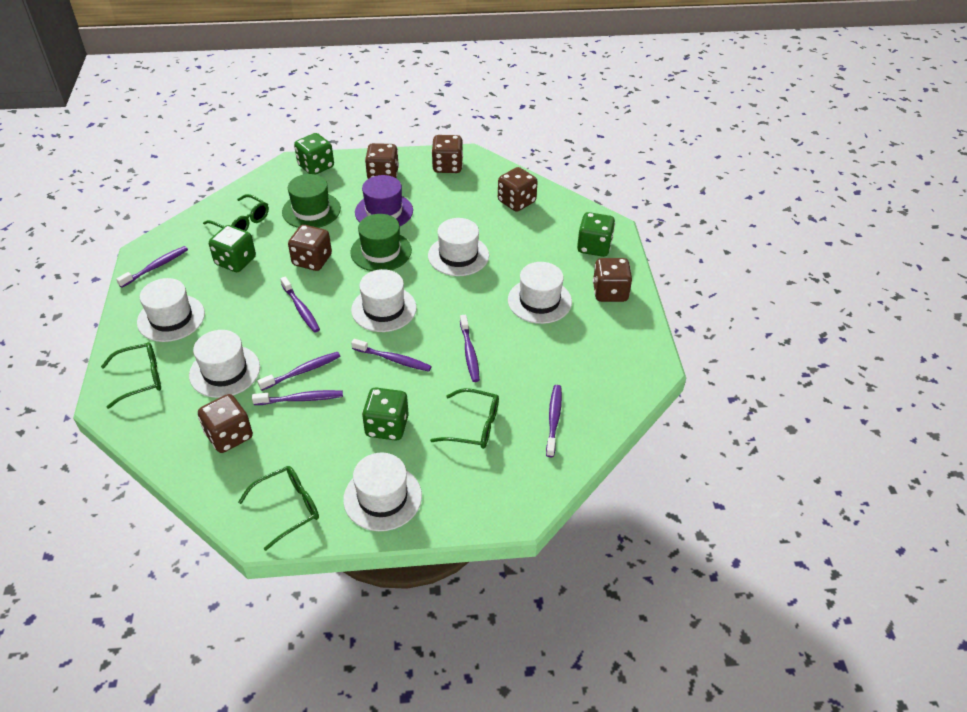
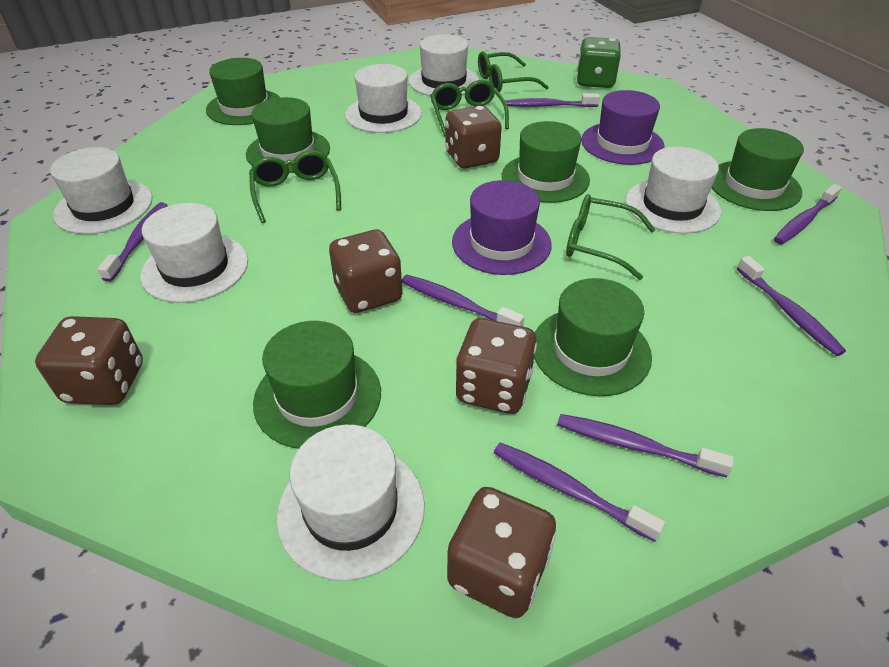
brown dice: [198,394,253,453] [288,225,332,271] [365,143,399,179] [431,135,463,173] [498,167,538,212] [593,258,632,302] = 6 -> [35,316,143,405] [329,230,402,313] [445,105,502,168] [447,487,556,618] [456,318,537,414] = 5
green dice: [209,225,256,272] [294,133,334,175] [362,388,409,441] [577,212,615,257] = 4 -> [577,37,621,88] = 1
green hat: [282,174,341,228] [350,214,412,271] = 2 -> [206,58,280,125] [246,97,330,173] [253,321,381,449] [502,121,590,203] [534,278,652,396] [712,128,804,211] = 6
purple hat: [355,175,413,226] = 1 -> [452,180,552,275] [581,90,665,165] = 2

